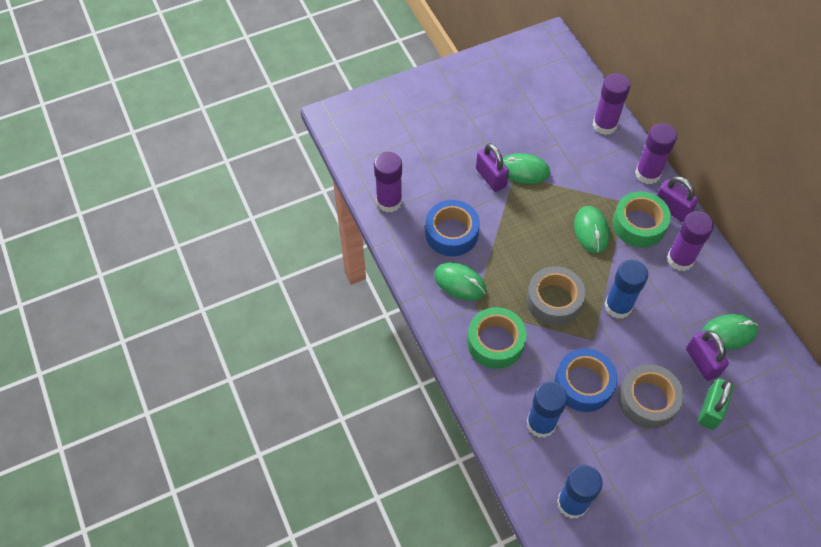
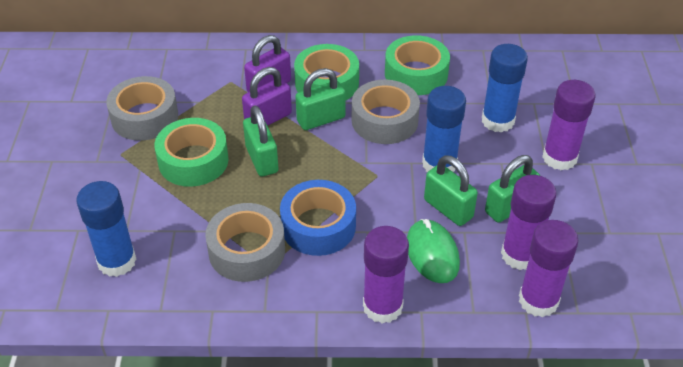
blue tape: [425,200,480,256] [554,348,618,412] = 2 -> [280,180,356,256] = 1
green mouse: [434,262,486,301] [503,153,550,184] [574,206,610,254] [702,314,758,350] = 4 -> [407,219,460,283] = 1
green padlock: [698,378,734,430] = 1 -> [243,106,278,177] [295,68,346,130] [424,155,478,226] [485,155,540,223] = 4
green tape: [467,307,527,369] [613,191,671,247] = 2 -> [154,118,229,187] [294,44,359,100] [385,35,450,95] = 3
grey tape: [526,266,586,326] [618,364,684,429] = 2 -> [106,76,178,141] [205,203,285,282] [352,79,420,144] = 3
purple padlock: [476,143,509,192] [657,176,698,222] [686,330,729,381] = 3 -> [242,67,292,126] [244,35,291,92] = 2

